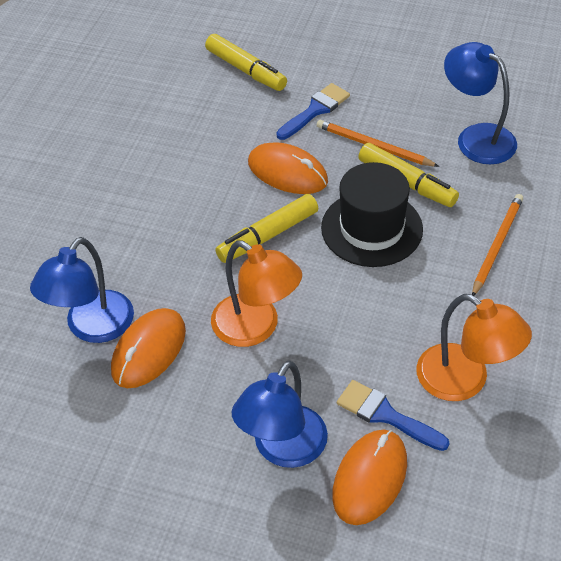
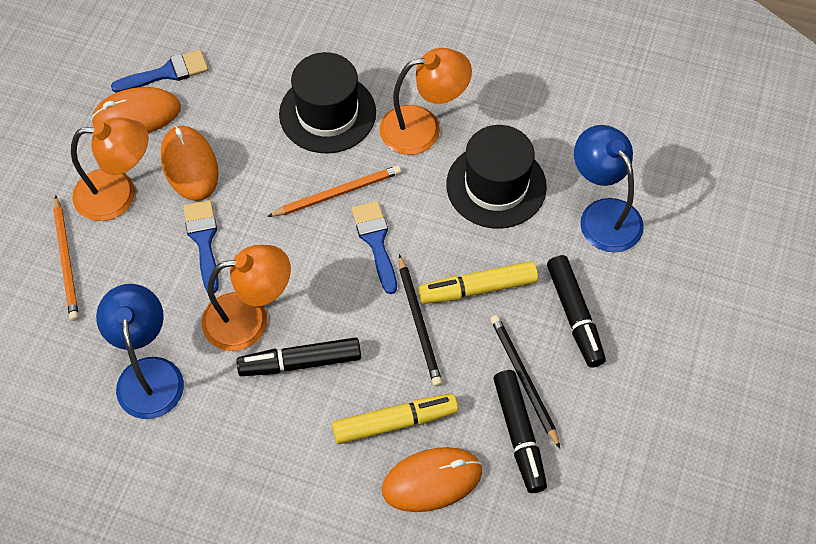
black hat: [321,162,423,267] = 1 -> [279,52,376,154] [446,125,547,229] = 2
black marker: none = 0 -> [236,337,361,376] [493,370,547,493] [547,255,606,368] = 3
black pencil: none = 0 -> [399,254,442,387] [491,315,560,448] = 2
blue brush: [276,83,350,140] [337,380,450,451] = 2 -> [111,50,208,93] [183,200,219,293] [352,201,397,294] = 3
blue lamp: [30,237,134,343] [232,360,328,468] [444,42,517,165] = 3 -> [96,284,184,419] [574,125,644,253] = 2
orange lamp: [211,240,302,347] [416,294,532,401] = 2 -> [71,118,149,221] [202,245,291,351] [379,48,472,155] = 3
yellow marker: [205,34,287,91] [215,194,318,263] [358,143,459,207] = 3 -> [332,393,458,444] [419,261,538,304] = 2

